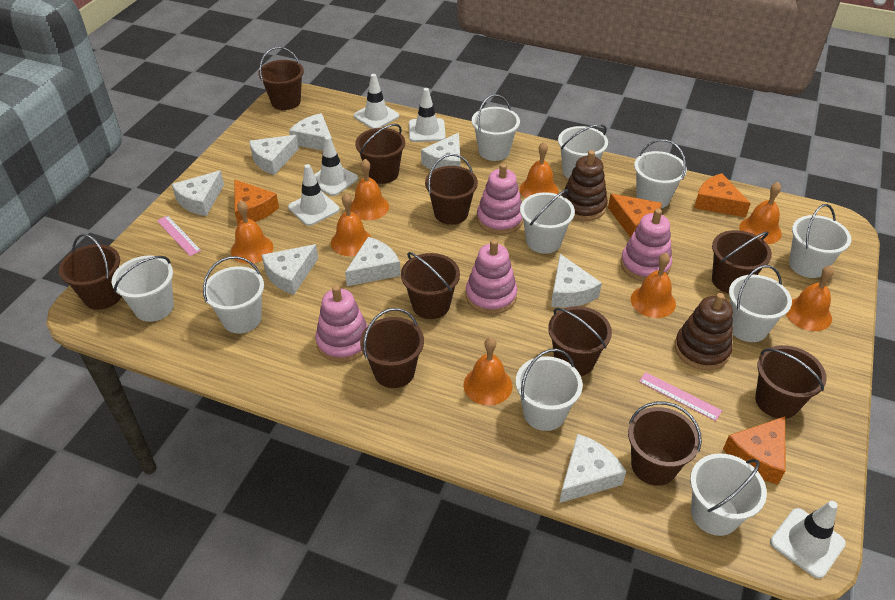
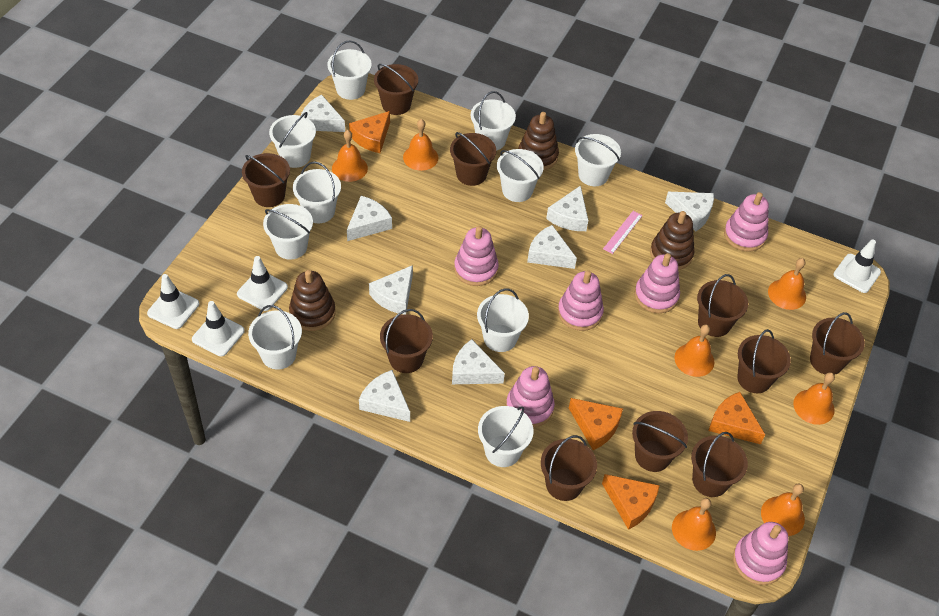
brown stacking toy: [562,150,608,221] [675,293,733,370] = 2 -> [289,270,336,331] [518,112,559,170] [650,211,695,270] = 3
orange bell: [231,200,273,264] [331,193,372,256] [350,159,389,220] [464,337,512,405] [520,142,558,198] [631,253,676,318] [739,182,782,244] [786,265,834,331] = 8 -> [332,130,368,182] [403,119,439,171] [672,498,716,551] [674,325,714,377] [761,483,805,536] [768,258,806,310] [793,372,835,425] = 7
pink ruler: [157,215,201,256] [639,372,722,421] = 2 -> [603,211,643,254] = 1
pink stacking toy: [315,285,368,362] [466,239,517,314] [477,163,523,235] [621,209,672,282] = 4 -> [454,226,499,286] [506,366,555,428] [558,270,604,331] [635,253,680,313] [724,192,769,252] [733,522,788,585] = 6
white traffic cone: [288,164,340,226] [314,136,358,196] [354,74,399,129] [409,88,446,142] [770,501,846,579] = 5 -> [147,274,199,329] [192,301,245,356] [237,256,288,311] [834,240,881,293] = 4

